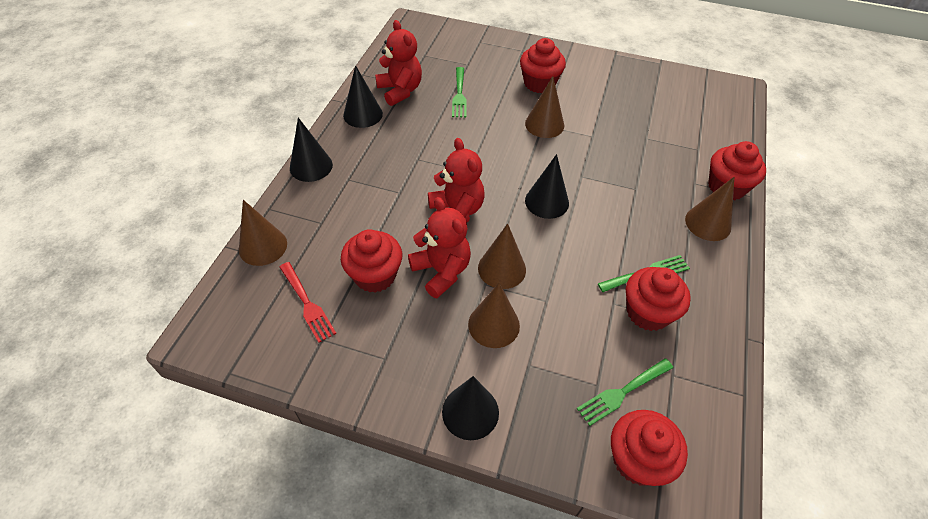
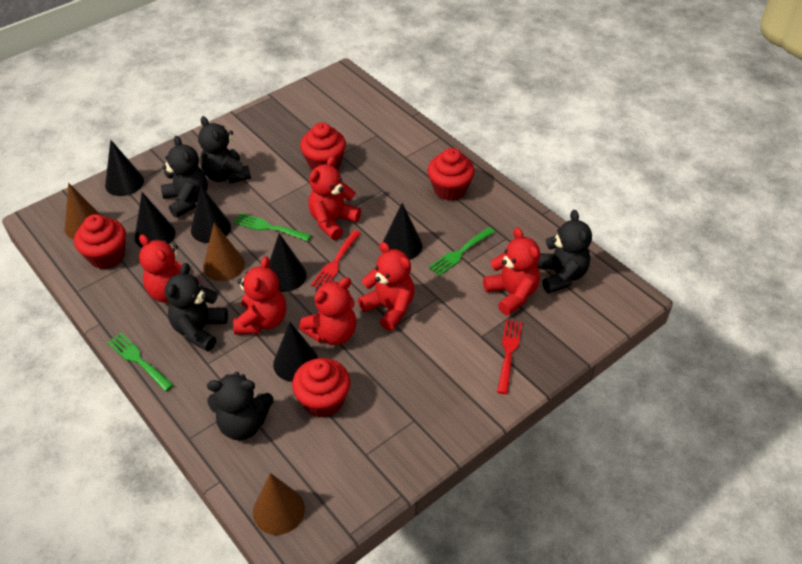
black cone: [290,118,333,182] [343,65,383,128] [442,376,499,440] [525,154,569,219] = 4 -> [105,140,144,196] [135,192,176,248] [191,186,231,243] [268,233,307,292] [273,322,318,382] [383,203,422,260] = 6
black teddy bear: none = 0 -> [161,136,208,218] [165,263,228,352] [198,116,251,183] [207,372,274,440] [537,210,592,294] = 5
brown cone: [239,200,287,266] [468,283,520,348] [478,223,526,289] [525,76,564,138] [685,177,734,241] = 5 -> [65,183,102,239] [203,223,245,281] [253,473,305,535] = 3
red cupcake: [341,229,402,293] [520,38,566,93] [611,410,688,486] [626,267,691,331] [708,141,766,200] = 5 -> [74,214,126,269] [292,358,350,418] [300,122,346,171] [428,148,475,201] = 4
red fork: [279,262,336,343] = 1 -> [311,230,361,288] [497,319,522,394] = 2
red teddy bear: [375,20,422,106] [408,197,471,298] [428,138,485,222] = 3 -> [139,234,201,302] [233,256,286,335] [299,277,357,345] [308,156,361,240] [358,242,415,331] [483,227,540,316] = 6

